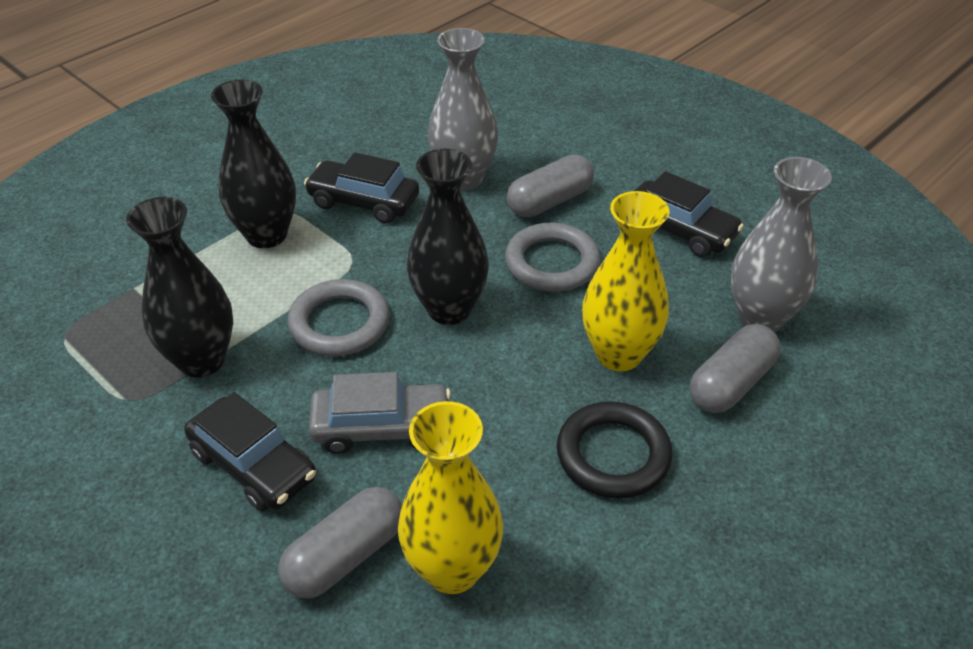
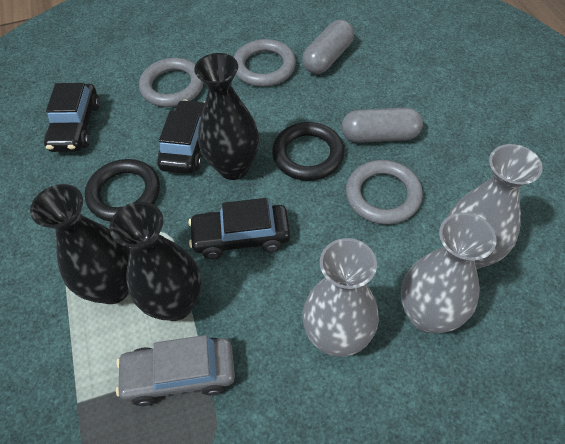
black ring: [557,401,672,499] = 1 -> [85,159,160,222] [272,122,344,181] = 2
grey capsule: [278,487,402,599] [507,154,594,217] [689,324,781,413] = 3 -> [302,20,354,74] [342,107,423,143] = 2
grey ring: [287,279,390,356] [505,223,600,292] = 2 -> [139,58,203,107] [234,39,296,87] [346,160,423,225] = 3
grey vase: [428,28,498,190] [731,157,832,332] = 2 -> [302,238,379,357] [401,213,497,333] [447,144,543,269] = 3
yellow vase: [398,401,503,594] [582,191,669,371] = 2 -> none = 0

